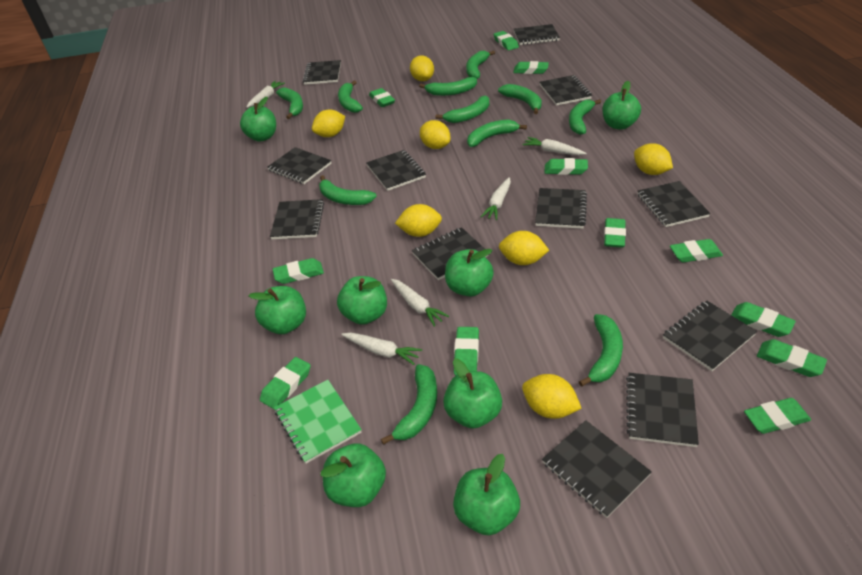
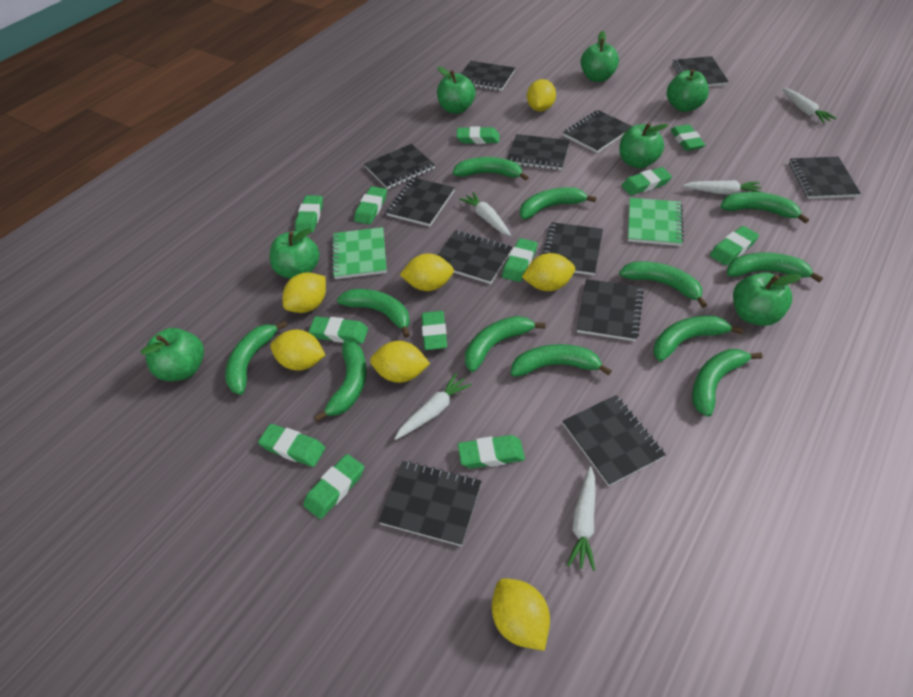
green apple: [240,97,276,142] [248,286,306,334] [321,443,386,507] [337,276,387,325] [443,358,502,429] [445,249,494,297] [453,454,520,535] [602,81,641,130] = 8 -> [141,328,204,381] [270,228,320,279] [437,67,476,114] [581,31,619,82] [619,123,668,169] [667,69,709,112] [733,272,802,326] = 7
green banana: [276,87,303,119] [319,175,377,205] [338,81,363,113] [381,364,437,445] [419,77,477,96] [436,95,489,123] [466,50,495,79] [467,119,527,147] [498,84,542,114] [569,99,601,135] [579,314,623,387] = 11 -> [225,321,287,395] [314,341,367,422] [337,289,410,338] [453,157,529,181] [465,316,546,372] [511,344,612,377] [520,187,597,219] [619,261,707,308] [653,316,743,362] [692,349,763,417] [720,192,809,223] [727,252,823,283] = 12
green notebook: [274,380,362,464] = 1 -> [332,227,387,279] [628,198,684,246] = 2

